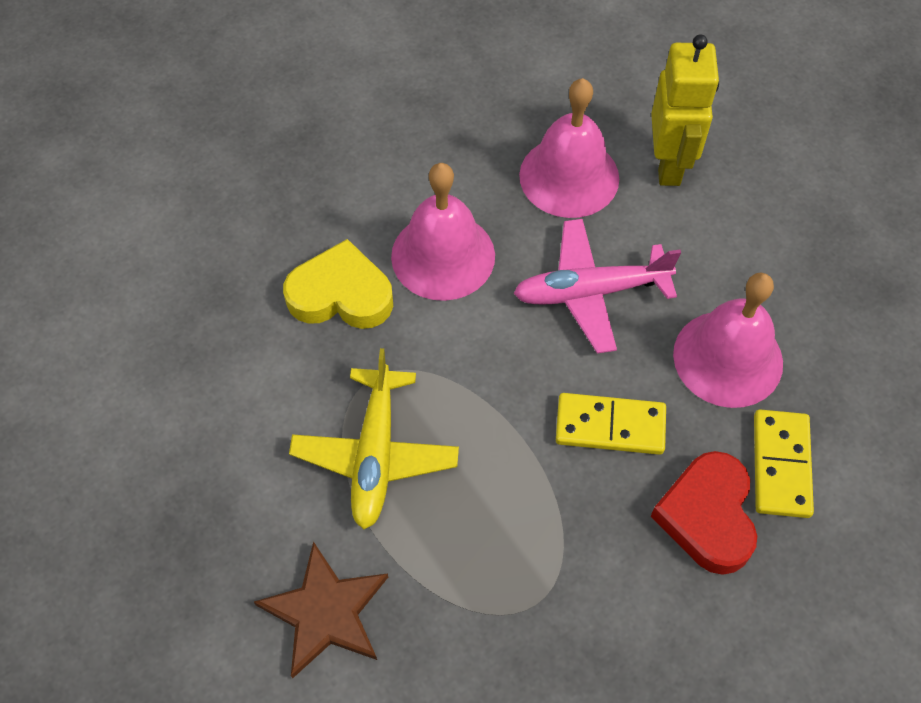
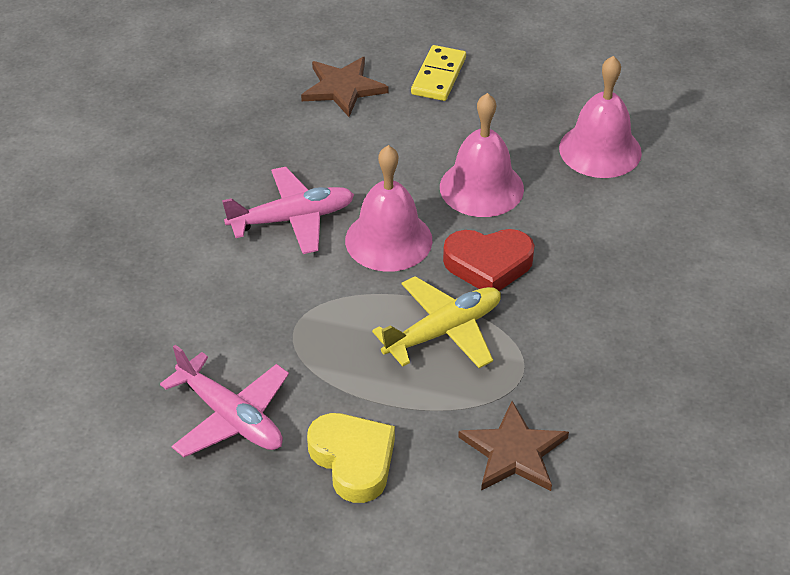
brown star: [254,541,388,678] = 1 -> [301,57,388,117] [458,401,569,491] = 2
pink plane: [513,219,681,354] = 1 -> [160,345,289,457] [222,167,354,254] = 2
yellow domino: [556,393,666,455] [754,409,814,518] = 2 -> [411,45,466,101] = 1
yellow robot: [651,34,719,186] = 1 -> none = 0

